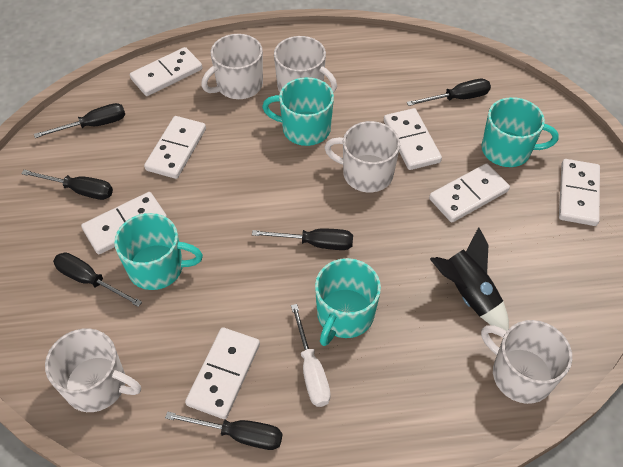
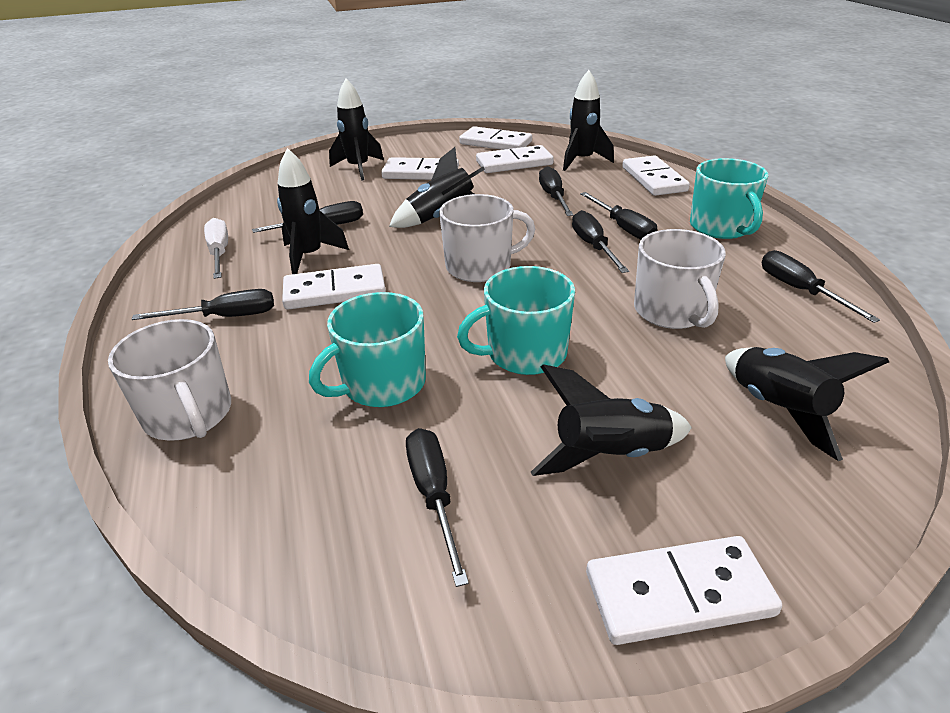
black rocket: [430,227,509,331] = 1 -> [277,148,349,274] [329,78,384,181] [389,147,485,228] [531,364,692,476] [563,70,614,171] [725,347,889,461] = 6
black screwdriver: [21,170,113,200] [34,103,125,138] [53,253,142,307] [165,411,282,450] [252,229,353,250] [407,79,491,106] = 6 -> [132,289,274,320] [252,201,363,233] [406,428,469,587] [539,166,574,216] [572,210,629,273] [580,192,658,239] [762,250,880,323] = 7
turquoise mug: [114,213,203,290] [262,77,334,146] [315,258,381,346] [482,97,559,167] = 4 -> [309,292,426,407] [457,266,575,375] [690,158,768,239] = 3
white domino: [81,192,167,254] [130,47,203,96] [144,116,206,179] [185,327,260,419] [384,108,442,170] [429,163,510,222] [559,159,600,226] = 7 -> [282,264,386,310] [381,157,459,180] [459,126,532,150] [476,145,554,173] [586,536,782,645] [622,155,690,196] = 6
white mug: [45,328,141,412] [201,34,263,99] [274,36,337,92] [324,121,400,192] [481,320,572,404] = 5 -> [108,319,231,440] [439,194,535,282] [634,229,726,329] = 3

